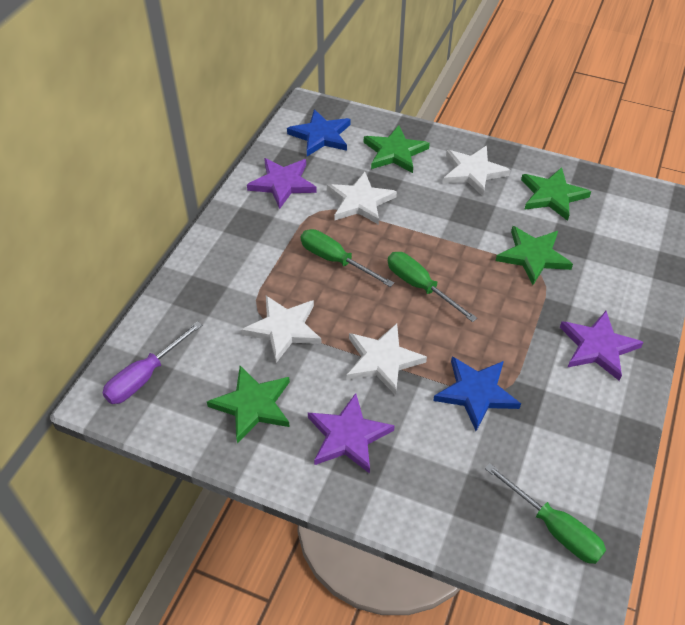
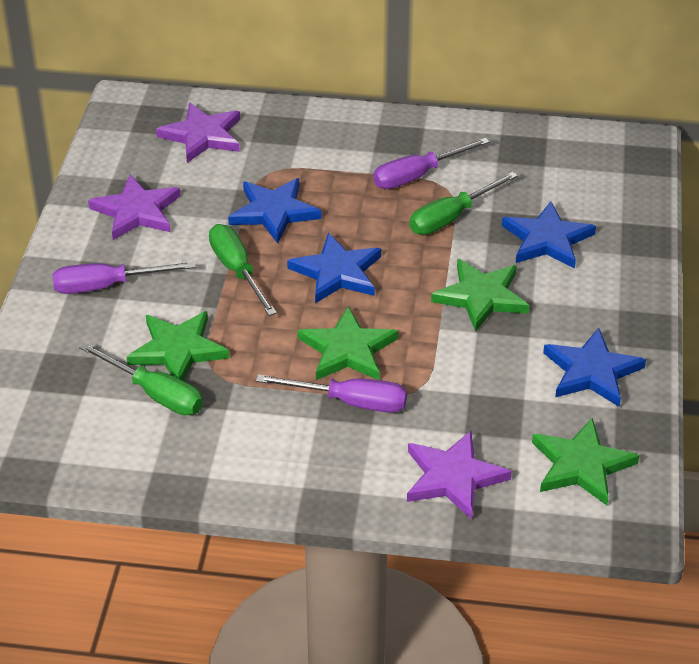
blue star: [287,109,351,156] [433,356,521,431] = 2 -> [228,178,322,243] [287,233,381,303] [502,201,596,269] [543,328,646,407] = 4
purple screwdriver: [102,321,202,404] = 1 -> [52,262,196,294] [256,374,407,413] [373,138,490,189] = 3
white star: [241,296,322,363] [327,172,397,225] [347,324,427,395] [443,146,510,196] = 4 -> none = 0

